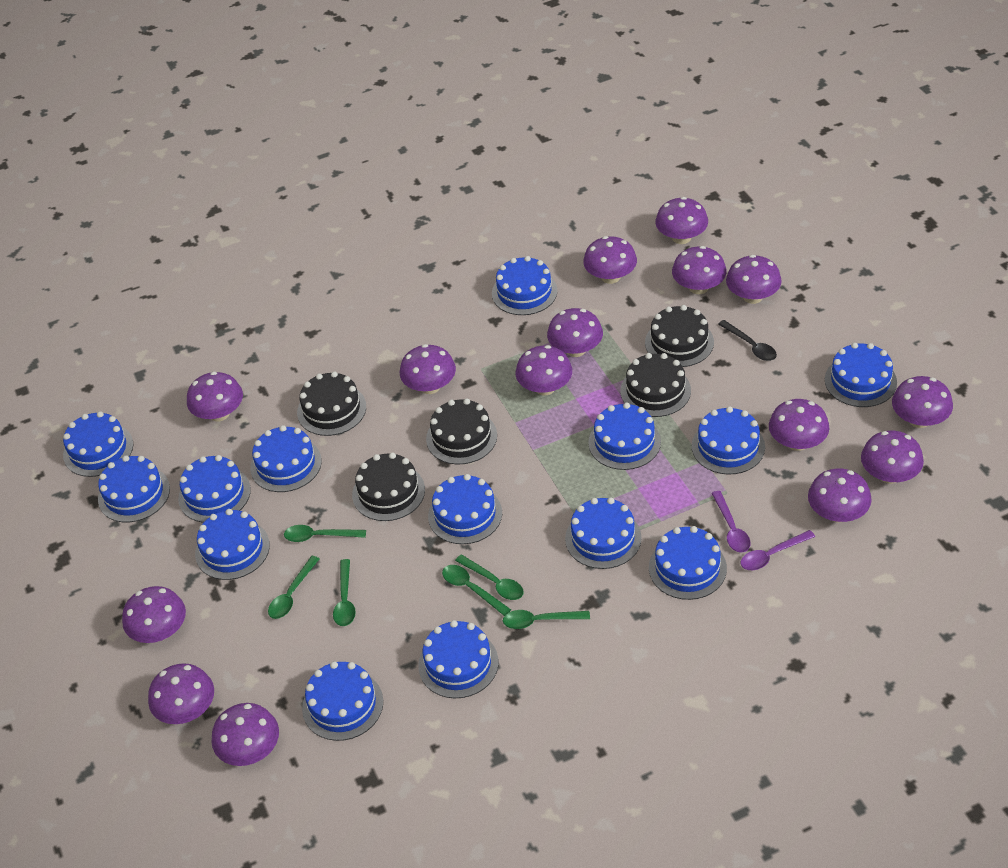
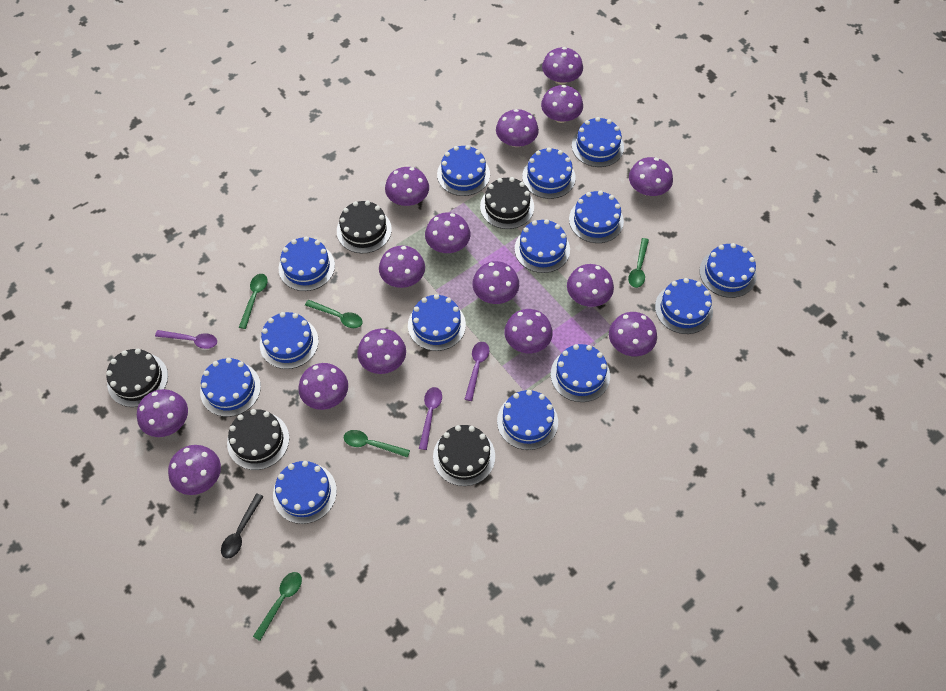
green spoon: [268,556,319,619] [284,525,366,542] [333,559,356,626] [442,565,511,616] [455,554,524,600] [503,610,590,629] = 6 -> [239,274,268,329] [253,572,302,641] [305,300,363,328] [344,430,410,458] [628,238,649,288] = 5
purple spoon: [711,491,750,553] [741,530,815,570] = 2 -> [155,330,217,349] [419,387,442,450] [465,342,490,401] = 3

